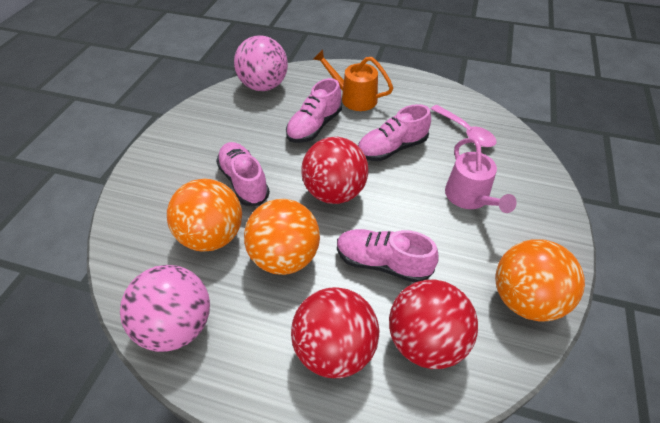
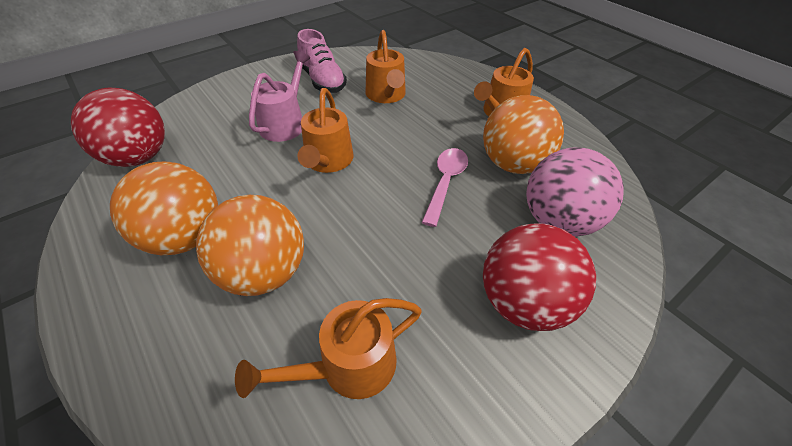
orange watering can: [313,49,393,111] = 1 -> [235,298,422,399] [298,88,353,173] [366,30,406,103] [474,48,534,116] = 4
pink ball: [120,265,210,352] [234,35,288,91] = 2 -> [526,147,624,237] = 1
pink shoe: [216,142,270,206] [286,78,342,143] [337,229,439,282] [358,104,431,161] = 4 -> [297,29,347,93] = 1
red ball: [291,287,379,378] [302,137,369,204] [389,280,478,369] = 3 -> [71,87,165,167] [483,223,596,331] = 2

